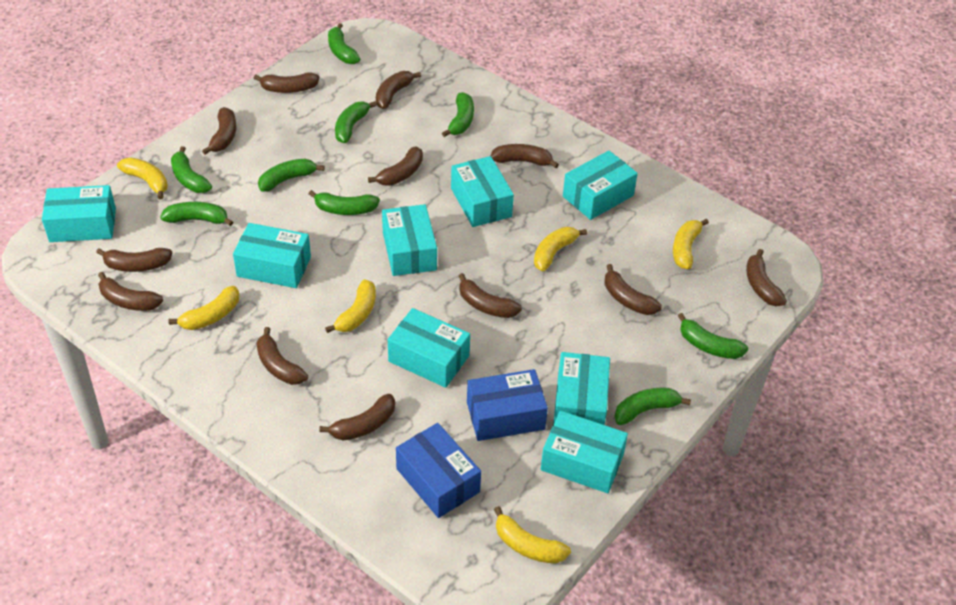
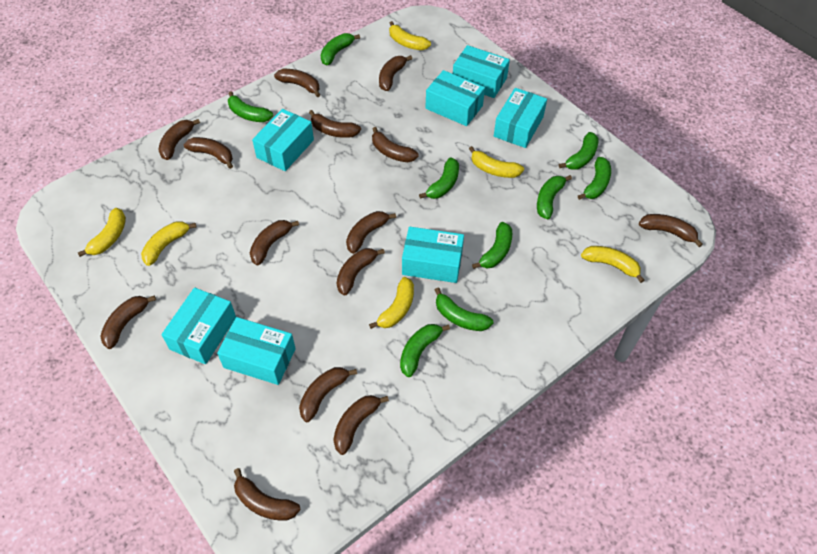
blue box: [396,423,481,518] [467,369,548,441] = 2 -> none = 0
brown banana: [96,248,172,272] [98,272,163,311] [202,107,236,155] [254,73,319,93] [256,327,308,385] [319,394,395,441] [368,146,423,186] [376,71,421,109] [459,273,522,318] [490,144,559,168] [605,264,662,315] [746,249,787,306] = 12 -> [100,295,156,349] [159,119,200,160] [184,137,233,169] [234,468,300,521] [250,220,299,265] [274,69,320,97] [299,367,357,422] [309,110,361,138] [333,395,389,455] [337,248,385,296] [346,211,396,254] [372,127,419,162] [379,55,412,91] [639,214,703,247] = 14
turquoise box: [42,185,116,242] [233,223,311,288] [382,204,437,276] [388,308,470,388] [451,156,514,227] [541,411,628,493] [553,352,610,425] [563,151,638,220] = 8 -> [161,288,236,364] [217,317,296,385] [252,109,314,171] [402,227,464,283] [425,70,485,126] [453,45,510,98] [494,88,547,148] = 7

